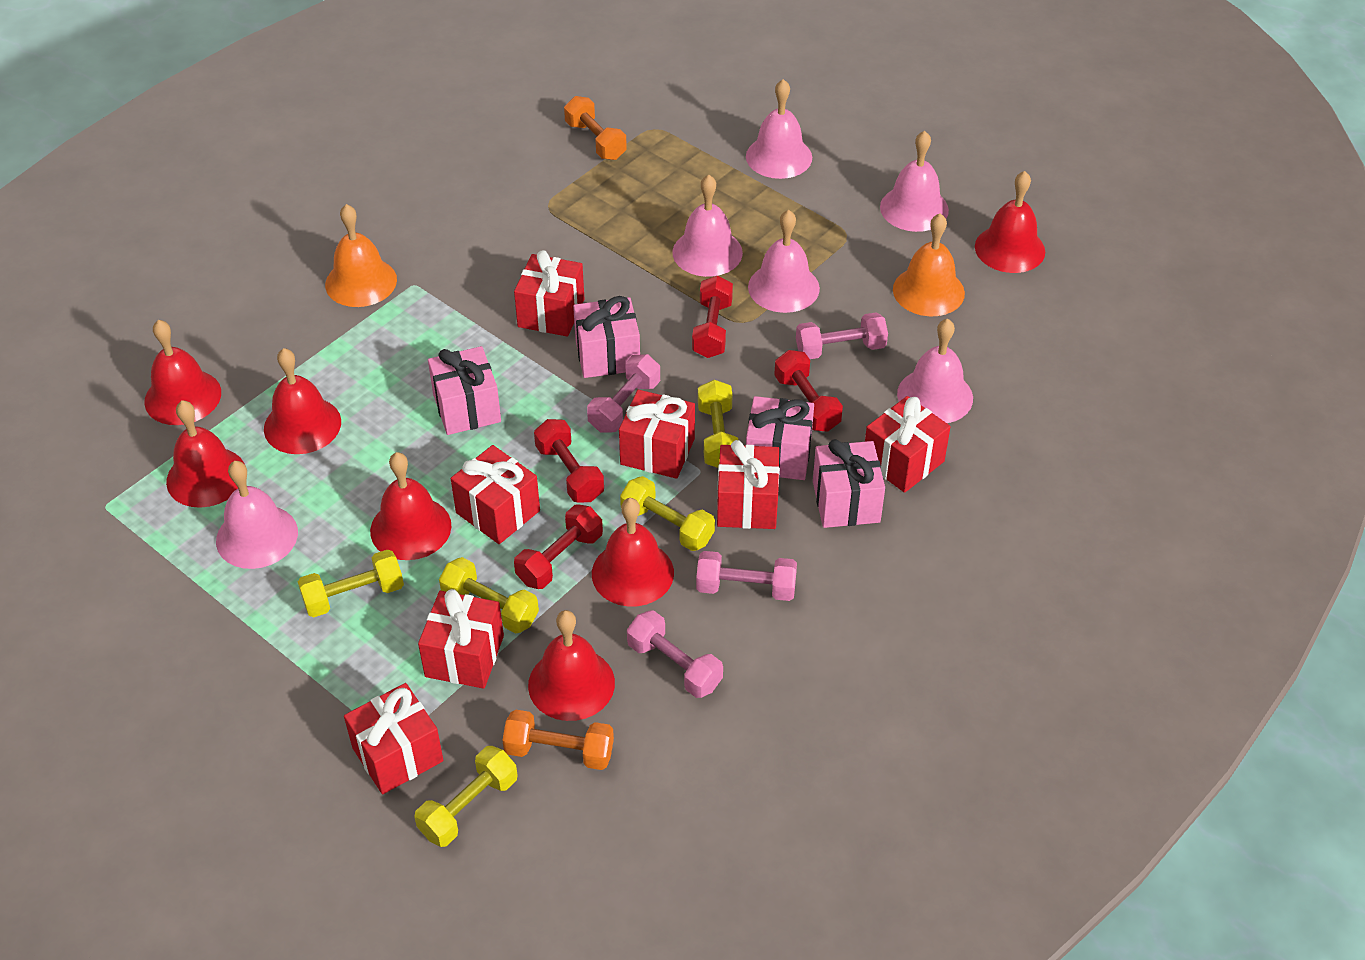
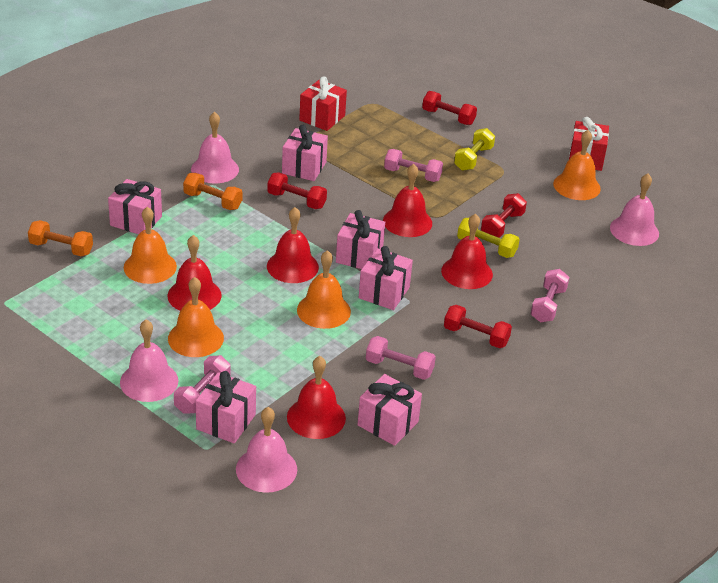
orange bell: [325,204,397,307] [893,213,965,316] = 2 -> [124,207,177,284] [168,277,224,357] [297,250,351,329] [553,130,601,200] = 4
pink bell: [216,461,298,569] [672,174,743,277] [746,79,812,179] [748,210,820,313] [880,131,949,232] [897,318,973,423] = 6 -> [120,320,178,402] [191,112,239,183] [236,407,297,493] [610,174,659,246] = 4
pink gift: [428,346,501,435] [573,296,640,378] [746,396,814,480] [813,439,885,528] = 4 -> [108,179,162,234] [196,371,256,443] [282,125,328,181] [336,210,385,269] [358,374,422,446] [359,246,413,310] = 6
red bell: [144,320,221,425] [166,400,245,508] [264,348,341,454] [370,452,451,560] [528,610,615,721] [592,498,674,607] [975,171,1045,273] = 7 -> [168,235,222,311] [267,207,319,283] [287,356,346,439] [383,164,432,237] [441,213,493,289] = 5
red gift: [344,683,443,794] [418,589,504,689] [451,445,540,544] [514,250,584,337] [619,390,695,479] [717,440,780,529] [865,396,951,493] = 7 -> [299,76,347,131] [569,117,609,171] = 2
yellow dumbbell: [298,550,404,617] [414,746,518,847] [439,557,539,634] [620,476,715,551] [698,380,738,468] = 5 -> [454,128,495,171] [457,218,520,258] = 2

